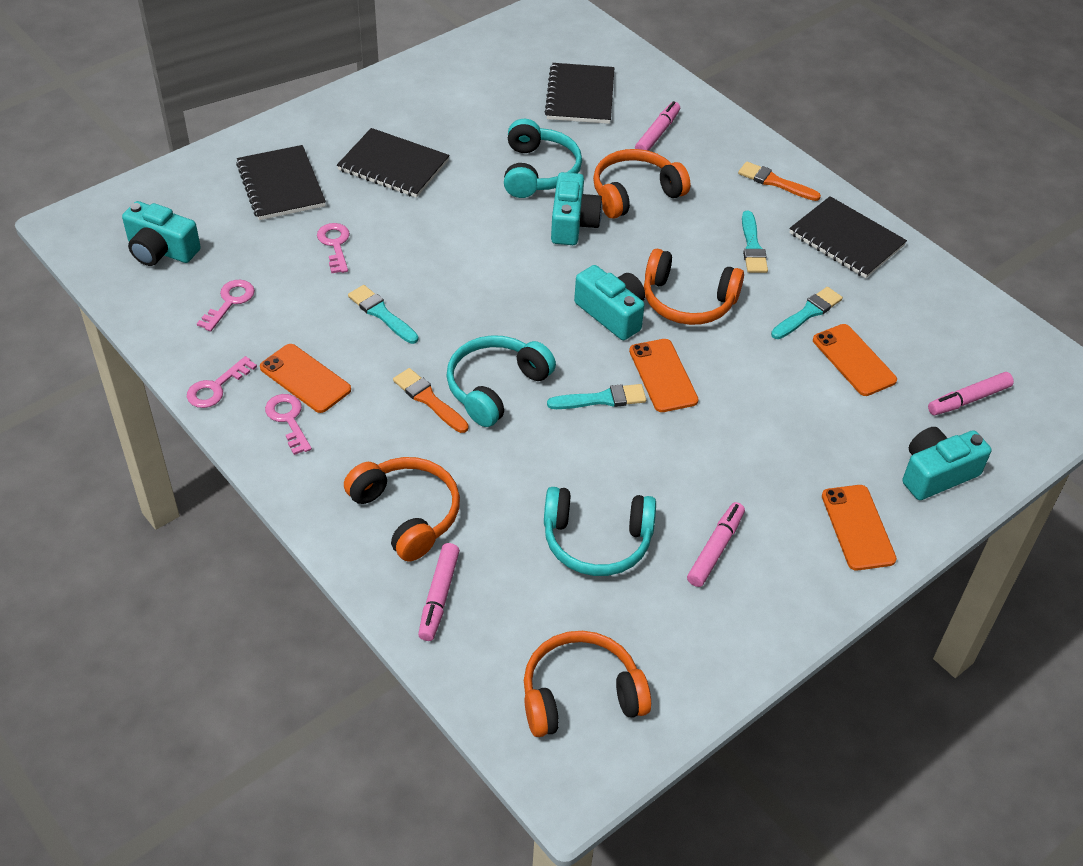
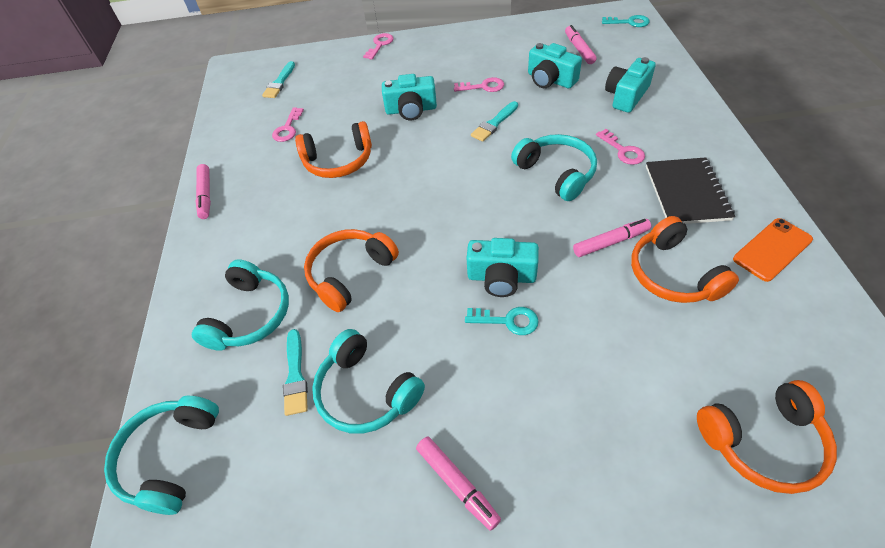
black notebook: [236,145,326,220] [337,128,450,198] [545,63,614,124] [789,196,907,278] = 4 -> [646,157,735,224] = 1
orange brush: [393,368,469,433] [738,161,821,201] = 2 -> none = 0
orange phone: [260,344,351,413] [629,339,699,412] [813,324,897,396] [822,485,897,570] = 4 -> [733,218,813,282] = 1
turquoise brush: [348,285,418,344] [547,384,646,409] [742,211,768,273] [771,287,843,339] = 4 -> [262,61,295,98] [283,329,308,416] [471,101,518,142] = 3
turquoise headphones: [446,335,556,427] [504,119,582,198] [544,487,656,576] = 3 -> [104,396,219,515] [192,260,289,351] [312,329,425,434] [511,134,597,201] = 4
turquoise key: none = 0 -> [465,307,539,335] [602,15,650,27] = 2

